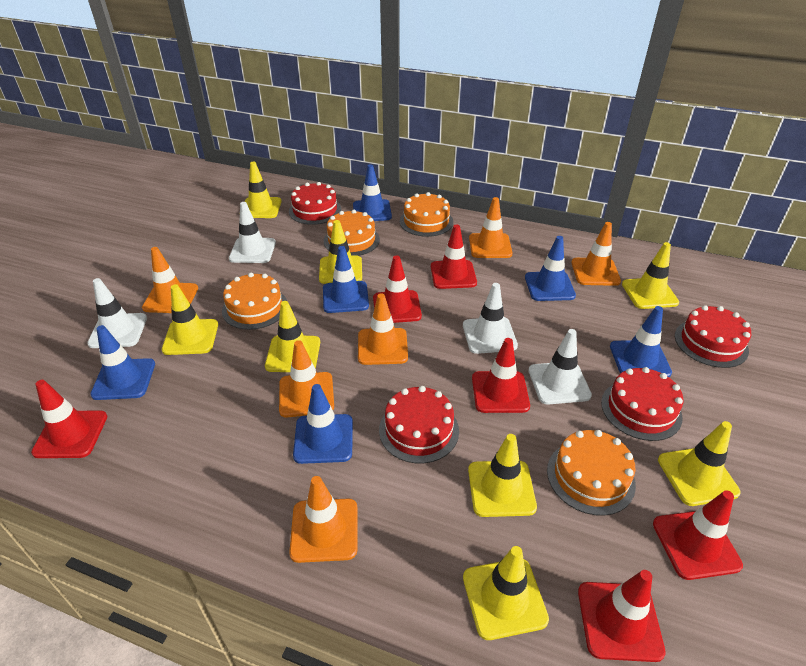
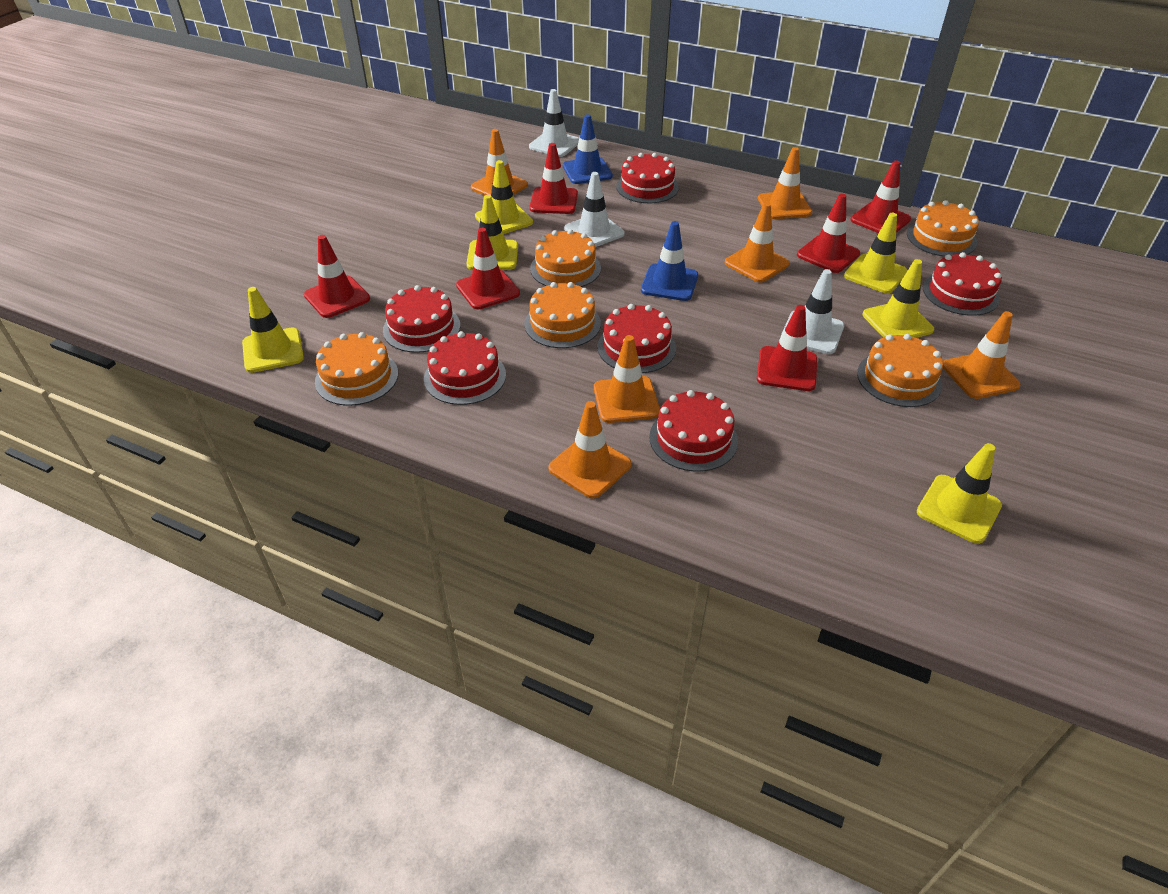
blue traffic cone: [90,325,155,400] [293,384,353,464] [323,246,369,313] [353,164,392,221] [525,236,576,301] [610,306,672,377] = 6 -> [563,114,613,184] [641,221,698,301] = 2
orange cake: [222,273,287,330] [324,210,380,256] [400,192,453,237] [547,430,636,516] = 4 -> [315,332,398,406] [524,282,601,348] [530,229,601,287] [857,334,943,407] [907,200,979,257] = 5
red cake: [289,182,341,225] [379,386,459,464] [601,367,684,441] [675,305,751,368] = 4 -> [383,285,460,353] [424,331,506,405] [597,304,676,373] [616,153,679,203] [649,390,738,472] [923,252,1002,316] = 6
white traffic cone: [87,278,147,348] [229,202,276,263] [463,283,518,354] [528,329,592,405] = 4 -> [529,89,579,157] [564,172,625,247] [781,269,844,354] = 3
yellow traffic cone: [162,284,218,355] [245,162,282,218] [265,301,320,372] [319,220,362,284] [463,546,549,640] [468,434,537,517] [622,242,679,309] [658,421,741,506] = 8 -> [242,287,304,373] [466,195,518,270] [475,160,533,234] [844,213,908,293] [863,259,934,338] [917,443,1002,544] = 6

